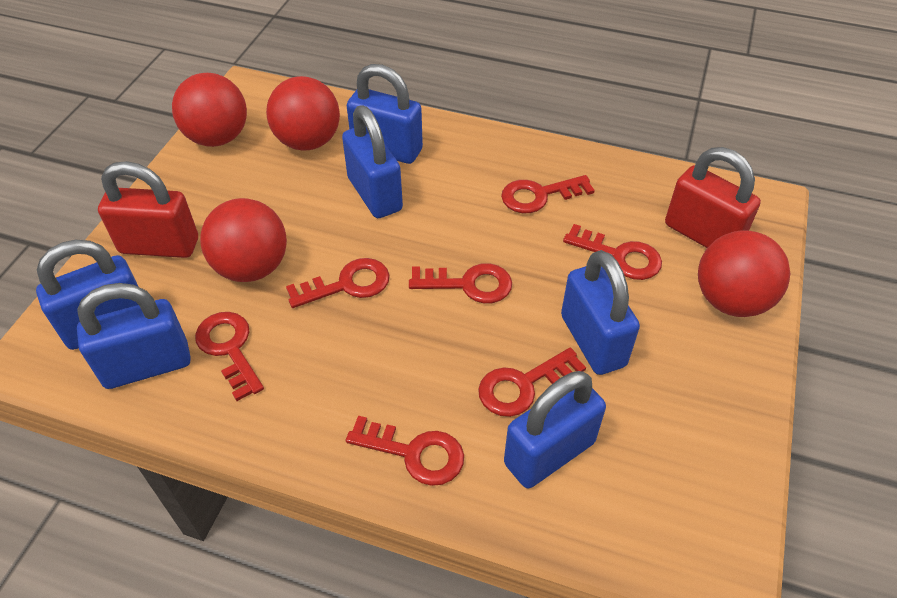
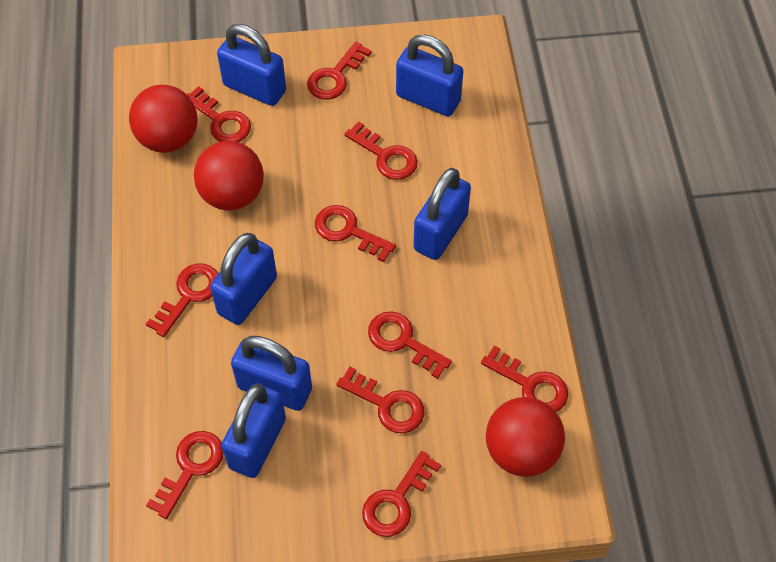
red ball: [172,73,247,147] [200,198,287,282] [266,76,340,150] [698,230,791,317] = 4 -> [129,85,198,153] [194,141,264,211] [486,397,565,477] = 3
red key: [195,312,264,401] [286,258,390,308] [346,416,464,486] [409,263,512,304] [478,348,586,417] [501,175,595,213] [563,224,662,280] = 7 -> [146,263,218,337] [146,431,224,519] [187,86,251,142] [307,42,372,100] [315,205,396,262] [336,367,425,433] [344,121,418,180] [362,451,441,537] [368,311,452,379] [481,345,568,412] = 10
red padlock: [98,161,198,258] [665,147,761,248] = 2 -> none = 0

